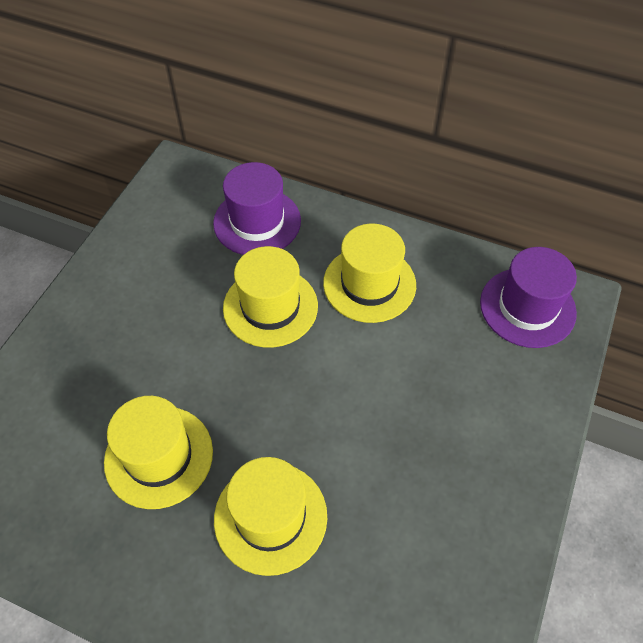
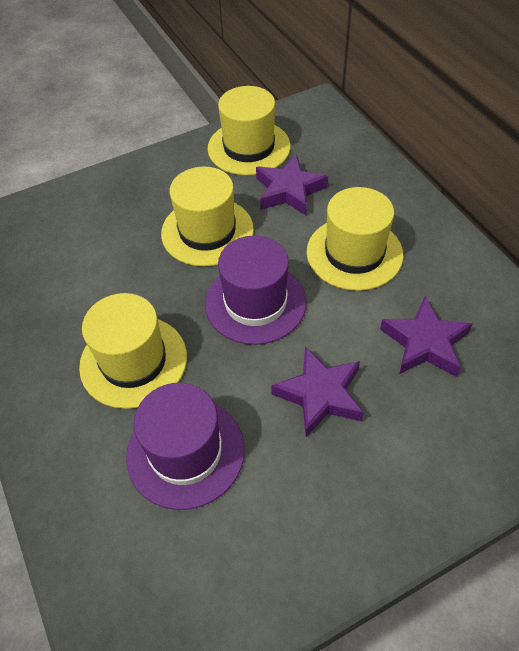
purple star: none = 0 -> [256,154,328,215] [271,346,364,437] [380,297,473,377] = 3

